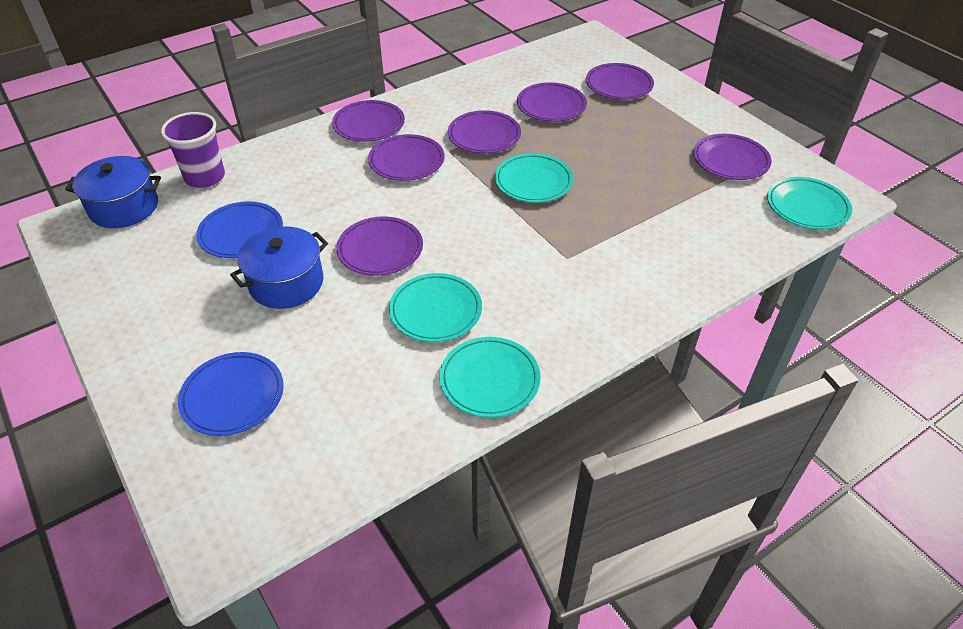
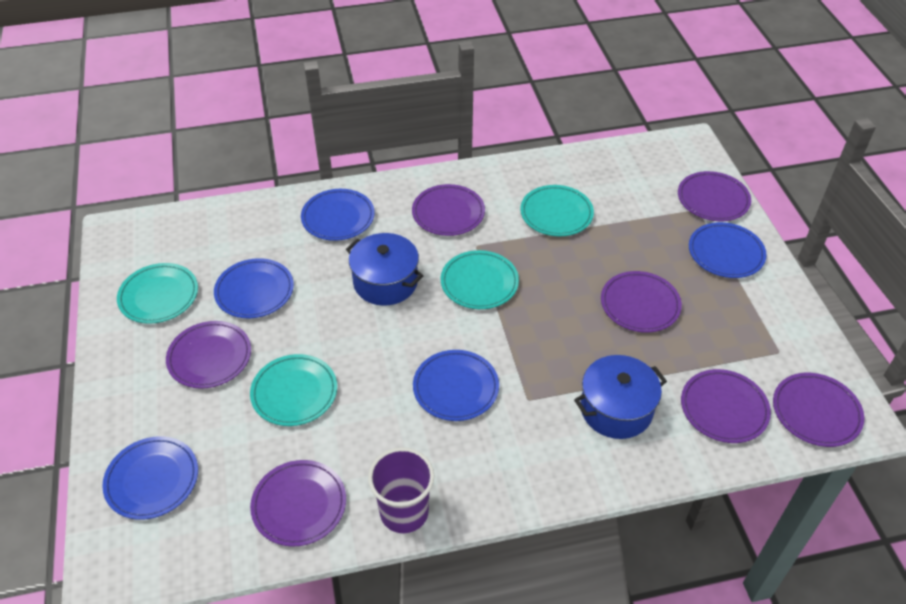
blue plate: [178,352,284,436] [196,201,283,258] = 2 -> [102,436,198,520] [214,258,294,318] [301,189,375,241] [413,350,499,421] [689,222,767,278] = 5

